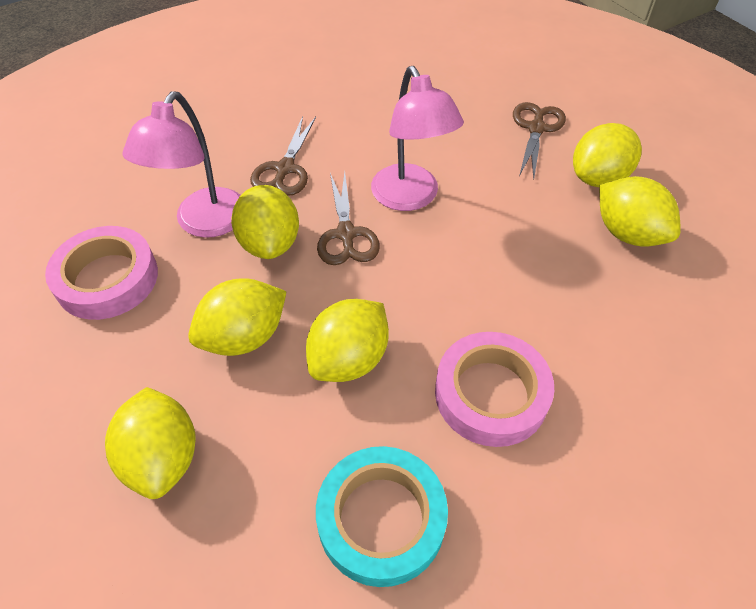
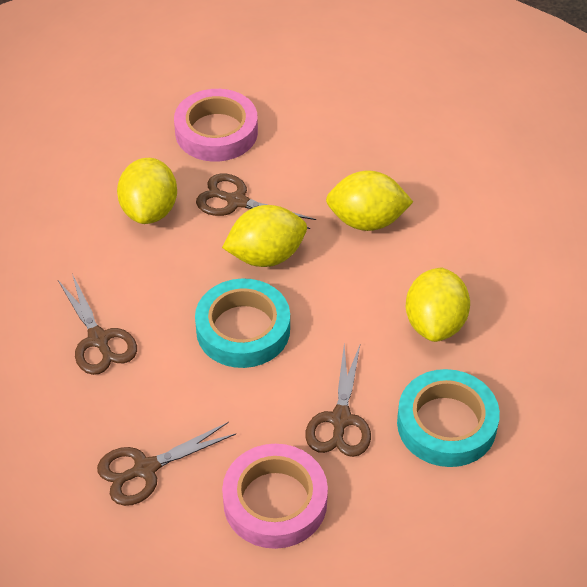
brown scissors: [250,116,316,196] [317,172,380,265] [513,102,566,179] = 3 -> [58,274,137,375] [97,422,236,506] [196,174,316,229] [305,344,371,457] = 4
pink lamp: [122,91,241,238] [371,66,464,211] = 2 -> none = 0
turquoise tape: [316,446,448,587] = 1 -> [195,279,290,368] [397,369,500,467] = 2
yellow lemon: [105,387,196,499] [188,278,287,356] [231,185,299,259] [306,299,389,382] [573,123,642,187] [599,176,681,246] = 6 -> [117,158,177,224] [222,205,307,267] [326,170,413,231] [406,268,470,342] = 4

